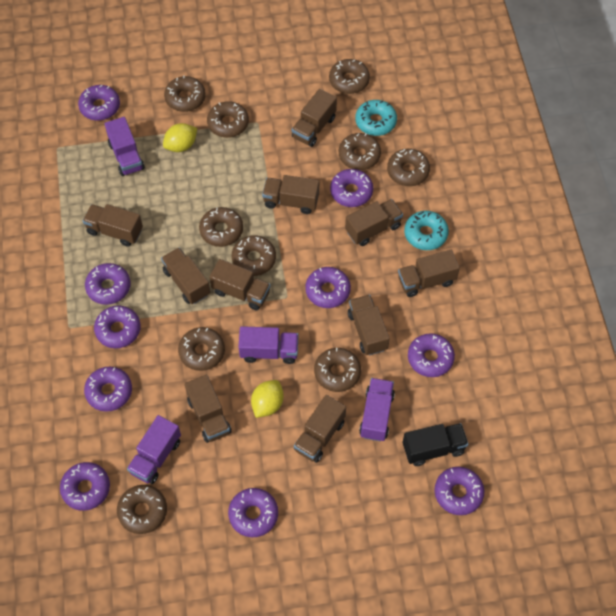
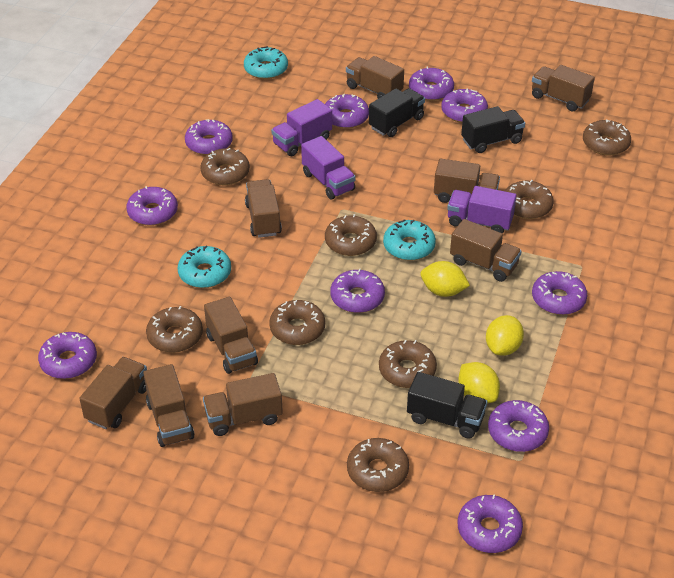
black truck: [403,423,468,466] = 1 -> [369,88,425,137] [407,372,487,439] [461,106,525,153] = 3
brown donut: [117,485,167,534] [164,75,206,112] [178,327,225,371] [199,207,243,247] [207,101,249,138] [232,235,276,276] [314,348,361,392] [329,59,370,94] [339,133,381,170] [387,149,430,186] = 10 -> [146,306,203,353] [200,148,250,185] [269,300,325,345] [325,214,377,256] [347,438,409,492] [379,340,437,388] [505,180,554,219] [583,119,631,155] = 8
brown truck: [83,204,143,247] [161,247,210,304] [185,375,231,443] [210,259,271,310] [262,175,319,214] [292,89,337,147] [294,395,346,463] [345,199,403,246] [348,295,390,355] [398,250,460,297] = 10 -> [79,357,147,429] [143,364,195,447] [203,373,283,436] [204,297,258,374] [245,179,282,238] [346,56,404,99] [434,159,500,203] [450,219,522,282] [532,65,595,111] = 9
purple truck: [105,117,145,176] [127,415,181,484] [238,326,298,364] [359,378,395,441] = 4 -> [271,99,332,156] [301,136,355,199] [447,186,517,233] = 3
turquoise donut: [355,100,397,136] [404,211,449,250] = 2 -> [178,246,231,288] [244,46,288,79] [383,219,436,261] = 3
yellow lemon: [163,123,197,152] [251,380,284,418] = 2 -> [421,261,470,297] [458,362,500,403] [486,315,524,356] = 3

